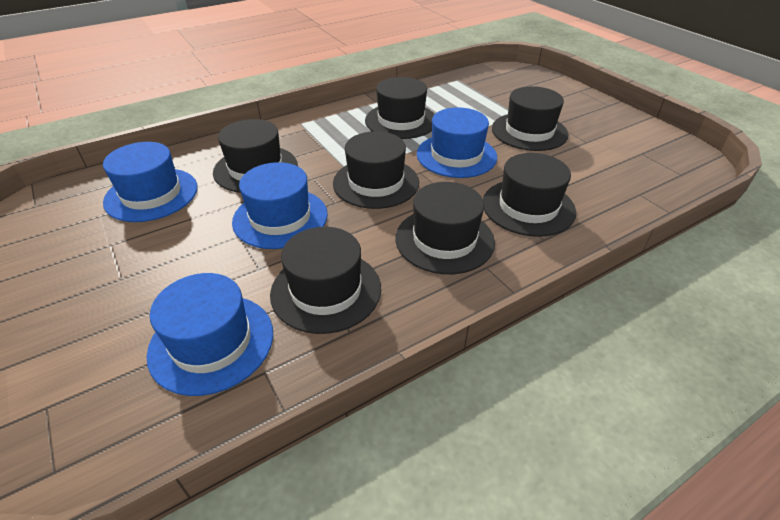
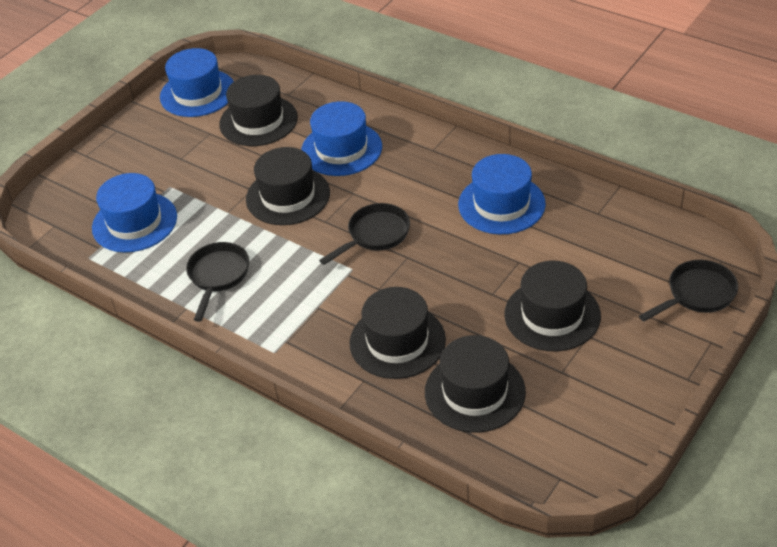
black hat: [213,119,298,193] [270,227,381,334] [333,131,419,209] [365,77,435,139] [396,182,495,274] [483,153,576,237] [492,86,568,151] = 7 -> [219,75,298,146] [246,147,330,225] [350,287,446,379] [425,335,526,433] [504,261,601,351] = 5
black pan: none = 0 -> [186,242,249,322] [319,203,410,265] [639,260,738,321] = 3

